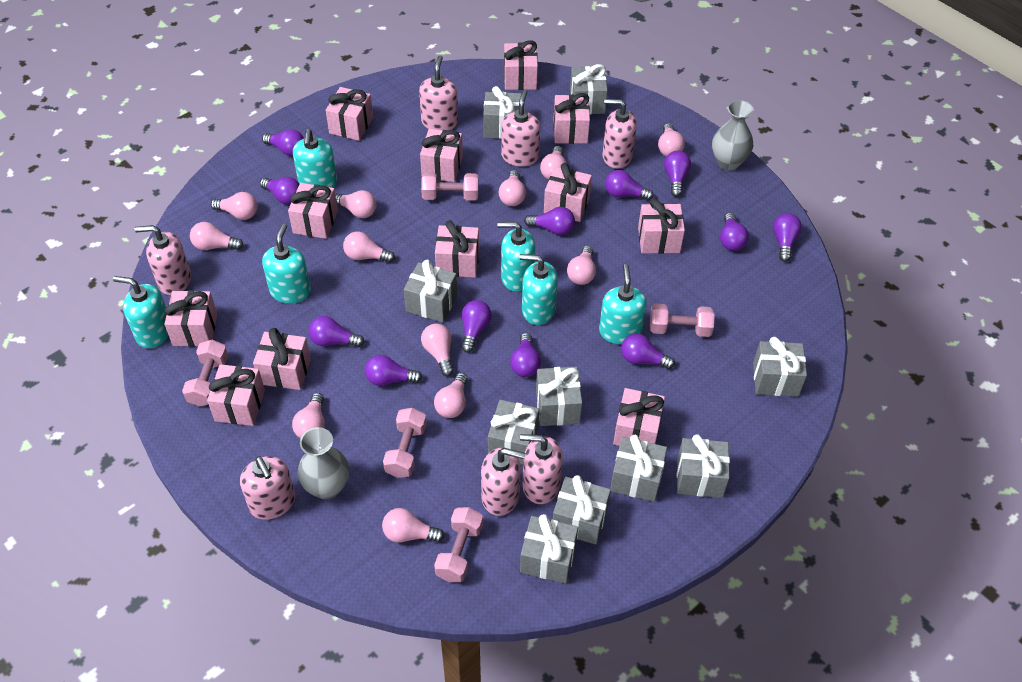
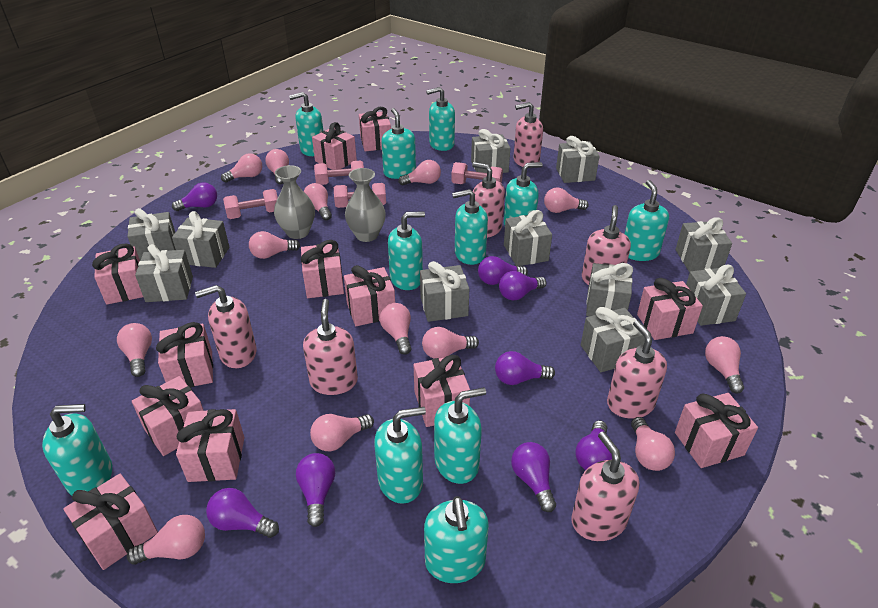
grey gift: [404,260,457,323] [483,86,522,139] [488,400,539,465] [520,514,578,584] [536,367,582,426] [553,475,611,545] [570,64,608,114] [610,435,667,502] [677,434,730,498] [753,337,807,397] = 10 -> [128,208,176,260] [135,244,193,302] [172,211,230,268] [420,261,469,322] [471,129,510,173] [504,210,552,266] [556,136,600,183] [581,307,645,372] [586,263,633,316] [676,217,732,272] [686,265,746,326] = 11
pink dumbbell: [182,340,228,407] [383,408,427,478] [421,173,479,201] [434,507,483,582] [650,303,715,337] = 5 -> [223,189,278,219] [314,160,364,185] [334,183,386,208] [451,162,503,184] = 4
pink light bulb: [190,222,244,250] [211,192,258,220] [292,393,325,438] [335,190,376,218] [343,232,395,263] [382,508,445,543] [421,324,454,376] [434,373,468,418] [499,170,526,206] [540,146,566,180] [567,246,596,285] [658,123,685,156] = 12 -> [117,323,152,377] [127,515,205,565] [221,153,262,183] [249,231,300,259] [265,149,289,184] [304,183,332,220] [310,414,374,451] [380,303,411,355] [398,160,441,185] [422,327,479,359] [544,188,589,213] [631,417,675,471] [705,336,744,394] = 13
purple light bulb: [260,177,299,205] [262,129,304,156] [309,316,364,347] [365,355,422,386] [462,300,492,352] [510,333,541,377] [524,207,575,235] [605,170,654,201] [621,334,675,369] [664,151,691,197] [720,213,749,251] [773,213,802,262] = 12 -> [172,182,217,211] [206,488,279,538] [296,453,335,527] [478,256,528,285] [495,351,555,385] [499,271,546,300] [511,442,556,512] [575,420,612,470] = 8
turquoise soap dispenser: [113,276,169,349] [262,224,311,304] [293,129,337,188] [497,222,535,292] [520,254,558,325] [599,264,647,344] = 6 -> [42,404,112,495] [289,92,323,156] [374,407,426,504] [381,108,416,179] [388,211,425,290] [424,496,489,583] [426,87,455,151] [434,387,486,484] [452,189,488,265] [504,162,543,225] [625,180,669,261] = 11

